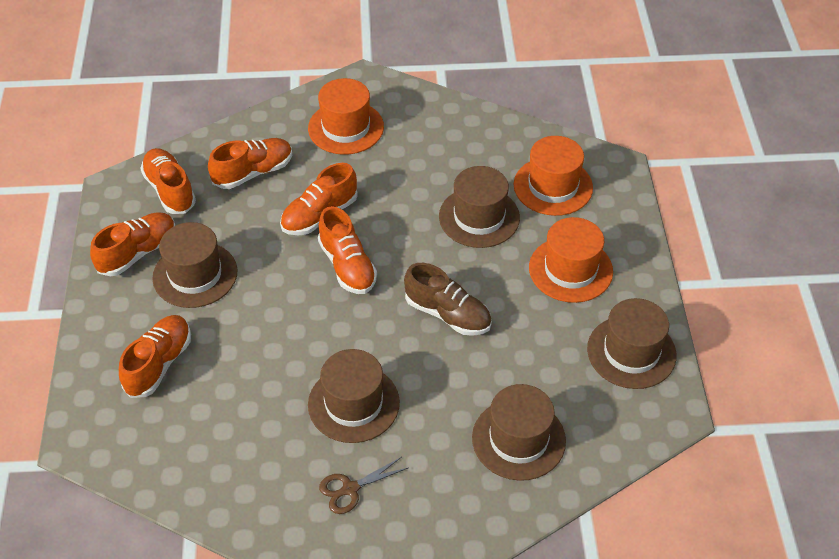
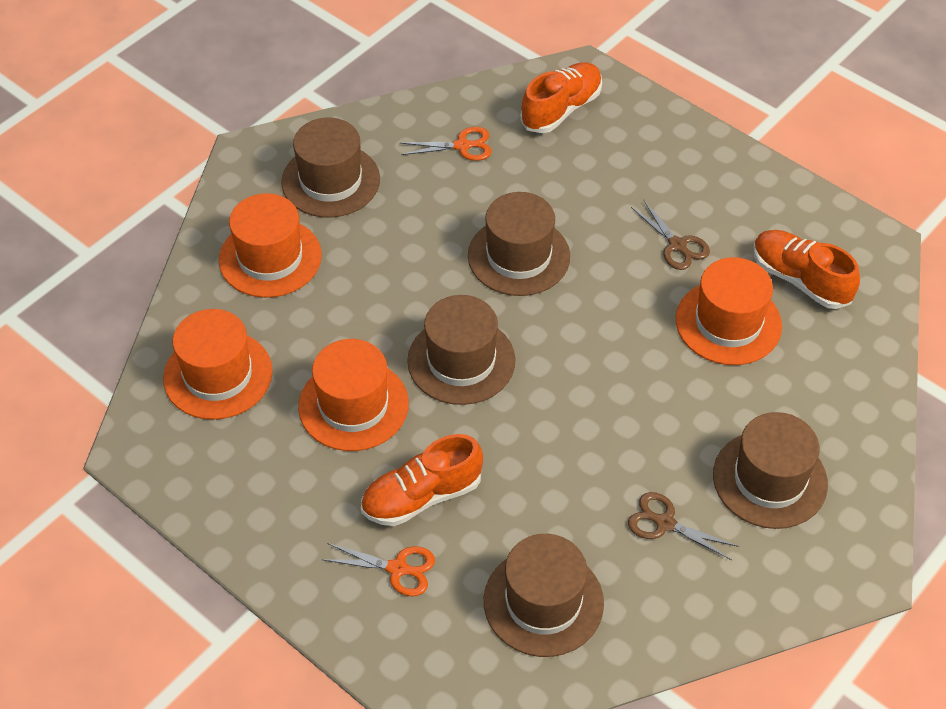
brown scissors: [319,457,409,514] = 1 -> [628,492,738,560] [631,201,710,270] = 2
brown shoe: [404,263,492,336] = 1 -> none = 0
orange hat: [308,78,384,155] [514,136,593,216] [529,217,613,303] = 3 -> [163,309,273,420] [219,193,322,298] [298,339,409,451] [676,257,782,365] = 4
orange scissors: none = 0 -> [322,543,435,596] [400,127,492,161] = 2
orange shoe: [90,212,175,276] [119,315,191,398] [140,148,196,214] [208,138,292,189] [280,163,358,235] [318,206,377,294] = 6 -> [361,434,483,526] [520,62,602,133] [753,230,860,309] = 3

